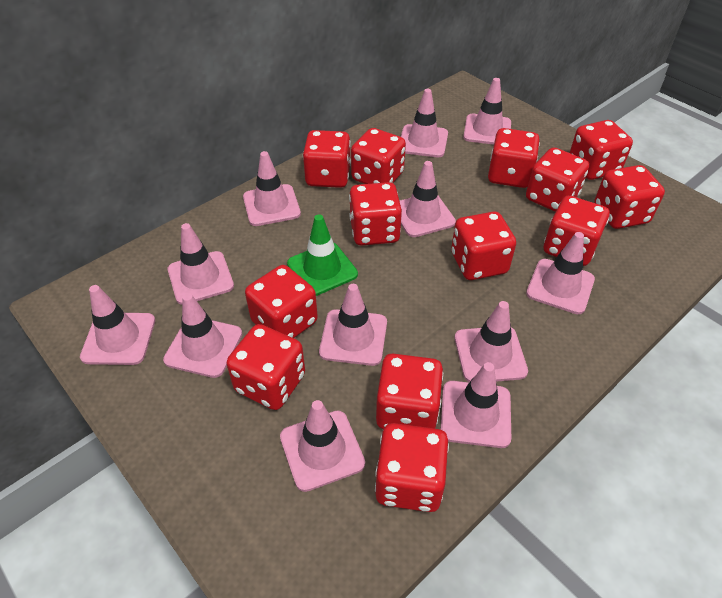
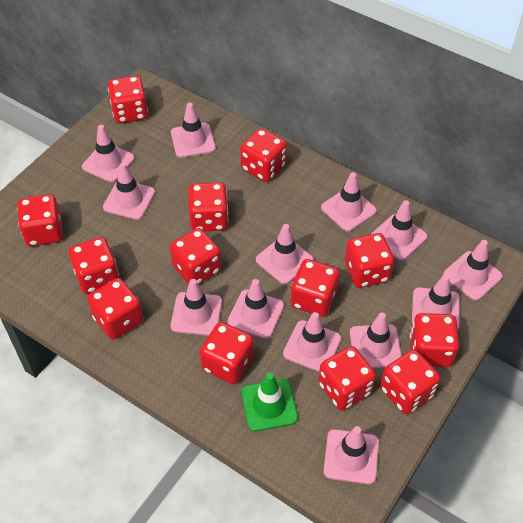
pink traffic cone: [80,285,155,365] [163,293,242,378] [168,223,234,305] [243,151,301,226] [280,400,365,492] [319,284,387,366] [400,161,456,237] [401,89,448,157] [441,362,511,448] [455,301,528,382] [463,78,511,145] [526,232,595,314] = 12 -> [82,125,135,182] [103,163,155,220] [171,103,216,158] [171,279,222,336] [228,279,284,339] [256,224,314,284] [283,312,341,372] [321,172,377,232] [324,426,379,484] [350,313,402,368] [371,200,428,260] [412,274,460,329] [443,240,503,301] = 13

